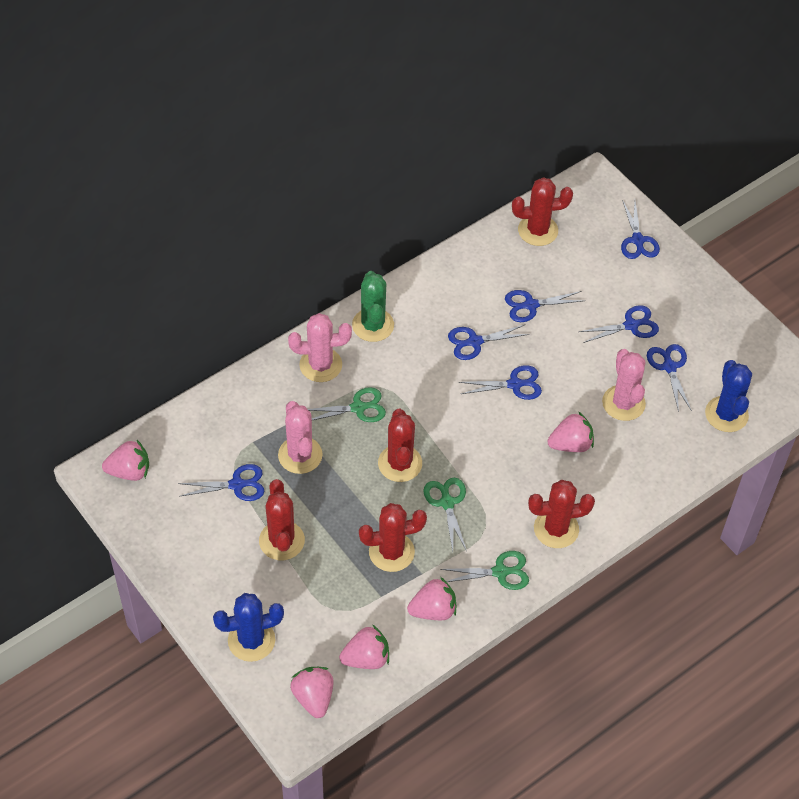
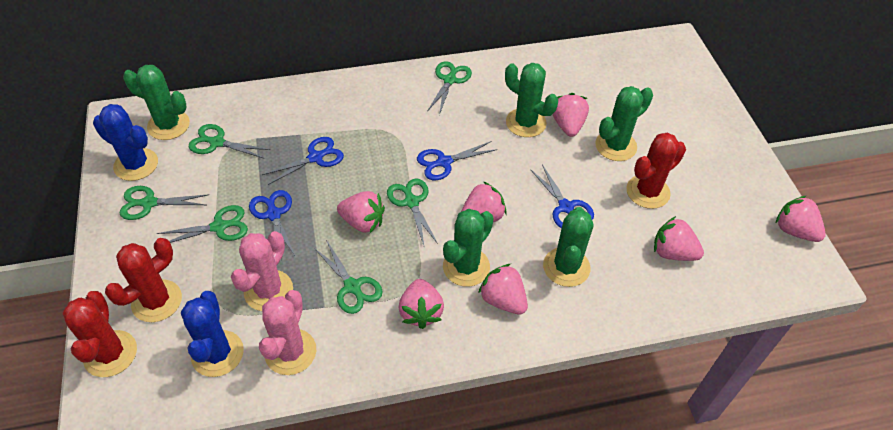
blue scissors: [178,464,264,501] [448,325,529,360] [459,365,542,400] [505,290,584,322] [578,305,659,343] [621,200,660,259] [647,344,692,412] = 7 -> [249,190,296,257] [262,137,344,185] [417,141,497,180] [530,165,594,228] = 4
green cactus: [352,271,394,342] = 1 -> [123,65,190,140] [443,209,494,287] [505,63,558,137] [543,207,593,287] [595,86,653,161] = 5
green scissors: [307,387,386,422] [423,478,467,551] [440,551,529,590] = 3 -> [120,186,209,220] [157,205,248,243] [189,124,270,158] [314,240,383,314] [387,179,438,245] [428,61,472,115] = 6
pink cactus: [278,401,323,474] [288,313,352,382] [602,349,646,421] = 3 -> [231,231,293,311] [259,290,316,375] = 2
pink strawberry: [102,440,149,481] [290,667,334,718] [339,624,389,669] [407,577,456,620] [547,412,594,452] = 5 -> [337,191,385,233] [399,279,444,329] [461,181,507,222] [478,264,528,315] [552,93,589,137] [654,216,704,261] [776,196,826,242] = 7
red cactus: [259,479,305,560] [359,503,427,572] [378,409,422,482] [512,177,573,246] [528,480,595,548] = 5 -> [63,291,137,377] [105,238,182,322] [626,132,686,209] = 3

